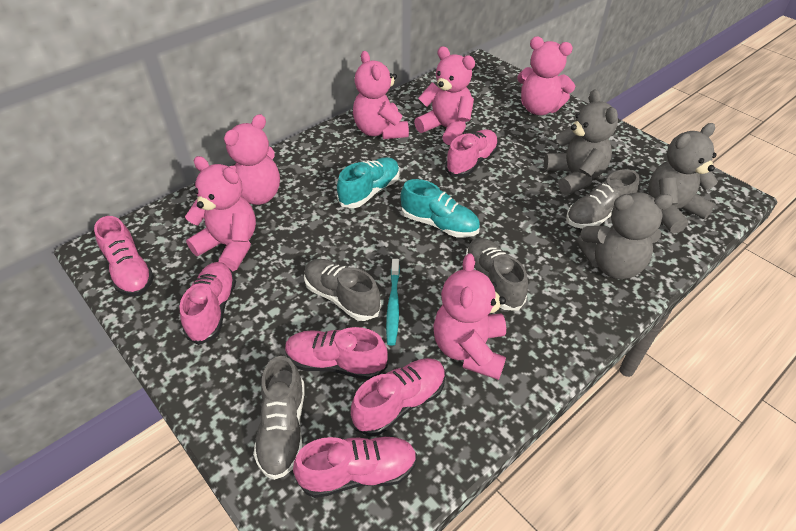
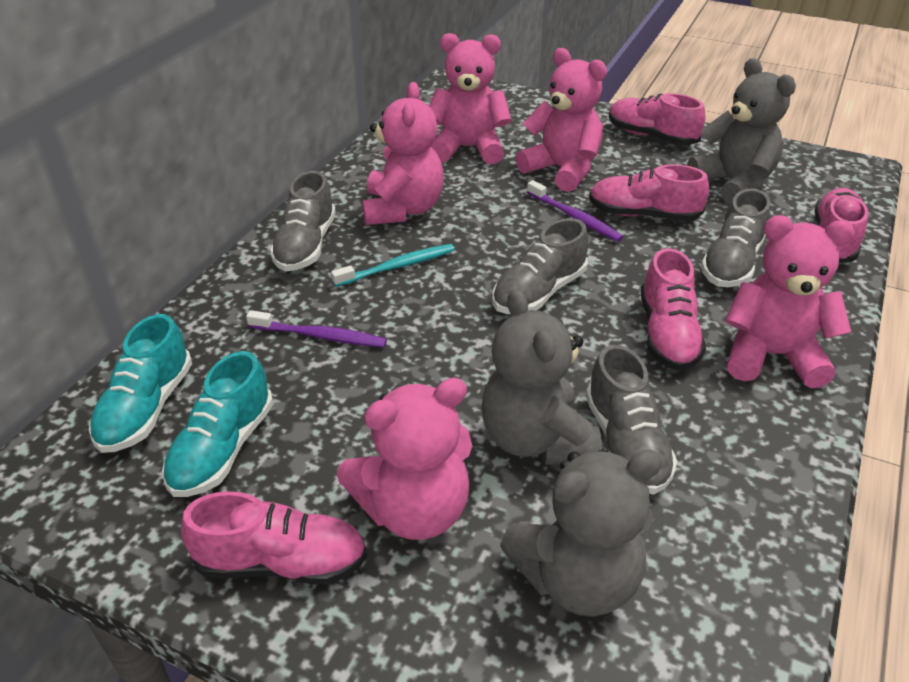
pink shoe: [94,216,154,297] [180,262,236,345] [285,327,388,380] [293,436,417,498] [351,358,446,436] [445,129,498,177] = 6 -> [181,491,367,585] [589,164,709,221] [609,93,706,145] [641,248,706,371] [814,188,868,263] = 5
pink teddy bear: [185,156,256,271] [224,114,280,205] [353,51,409,139] [414,46,475,145] [433,253,506,380] [517,37,575,115] = 6 -> [337,378,472,540] [362,82,444,225] [429,33,511,164] [516,48,607,192] [725,215,855,388] = 5
purple toothbrush: none = 0 -> [246,310,387,347] [527,180,623,242] = 2

